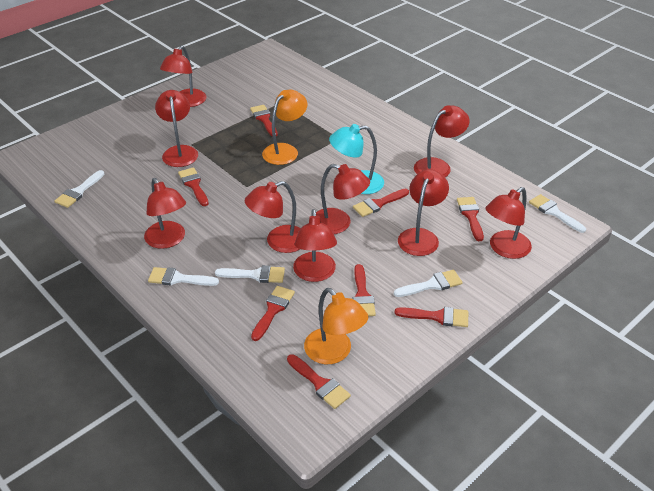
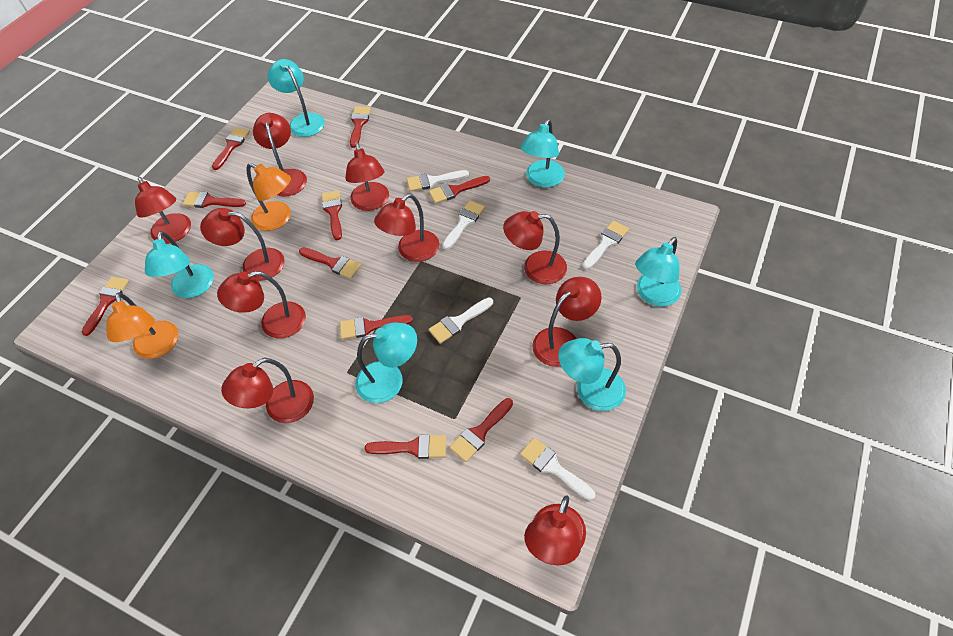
red brush: [178,167,209,206] [250,105,278,137] [251,286,295,341] [287,354,351,409] [353,189,409,217] [353,264,376,316] [395,307,468,327] [457,197,484,241] = 8 -> [82,277,129,336] [182,192,246,208] [212,127,250,170] [299,247,361,279] [321,190,342,240] [340,315,413,340] [350,107,371,148] [364,434,446,459] [429,176,490,204] [449,398,513,462] = 10
red lamp: [144,178,186,249] [155,90,198,167] [160,46,207,107] [245,181,301,253] [293,209,337,282] [316,164,370,234] [398,169,449,256] [414,105,470,177] [485,187,532,259] = 9 -> [135,177,191,244] [200,208,285,281] [217,271,306,338] [221,358,314,423] [253,113,307,197] [345,143,389,211] [374,194,439,262] [503,211,567,284] [524,495,586,565] [532,277,602,367] = 10
turquoise lamp: [329,124,384,194] = 1 -> [145,231,214,298] [268,59,325,137] [355,322,417,403] [521,119,565,187] [558,338,626,411] [635,237,682,306] = 6

